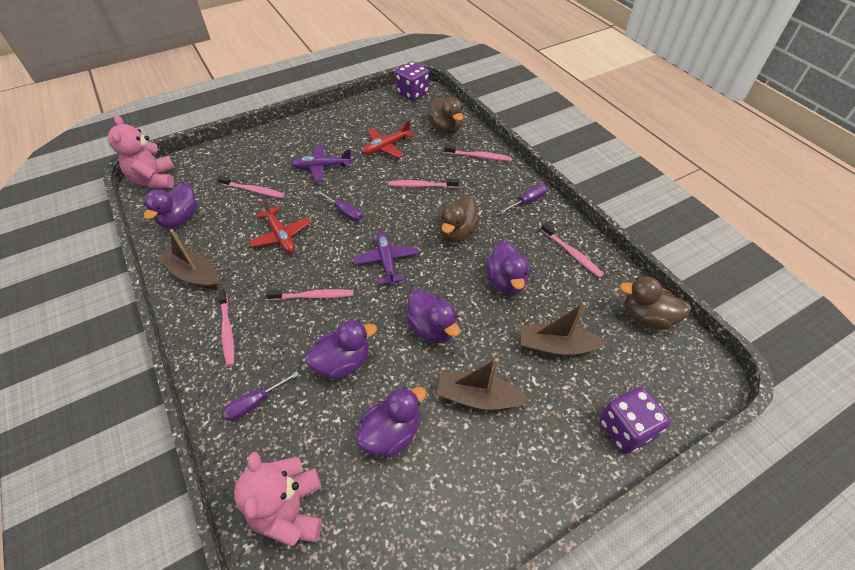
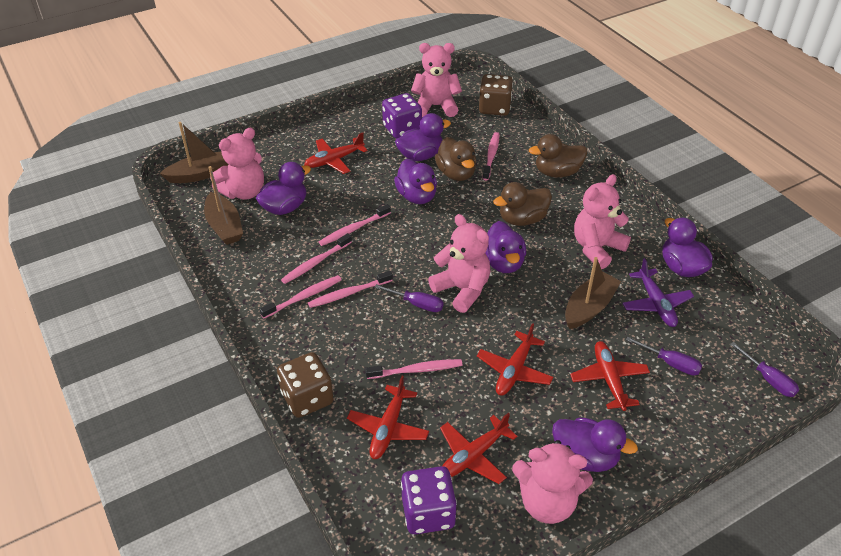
brown dice: none = 0 -> [277,352,333,418] [479,74,513,116] = 2
pink teddy bear: [108,115,175,188] [234,452,322,546] = 2 -> [210,128,264,200] [411,43,462,117] [428,214,491,313] [512,440,593,524] [574,174,631,269] = 5
purple duck: [143,183,198,228] [305,320,377,379] [356,387,427,457] [405,290,460,343] [486,241,530,295] = 5 -> [256,162,311,215] [394,159,437,204] [395,113,451,161] [485,221,526,273] [552,418,638,472] [663,218,713,277] = 6
purple plane: [291,145,352,182] [353,231,419,286] = 2 -> [622,258,694,327] = 1
red plane: [248,199,311,253] [362,120,415,158] = 2 -> [304,132,368,174] [347,376,429,459] [440,413,517,484] [477,323,553,395] [570,341,650,411] = 5

